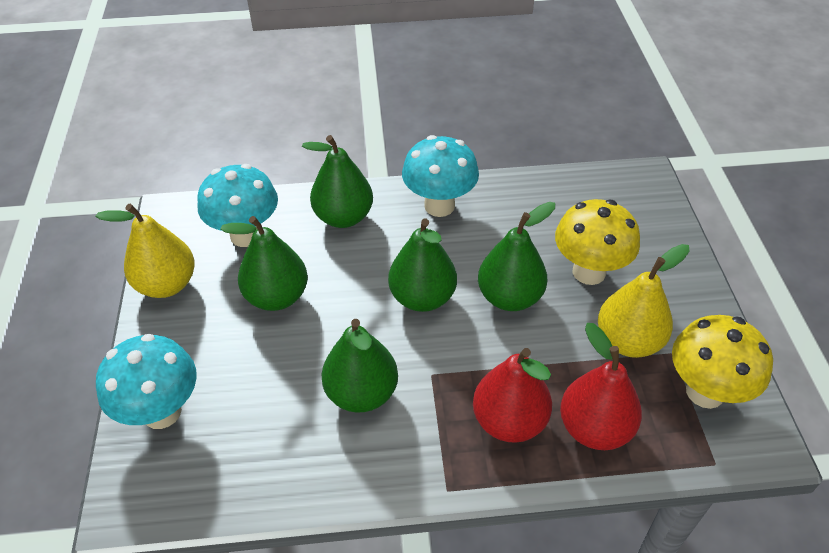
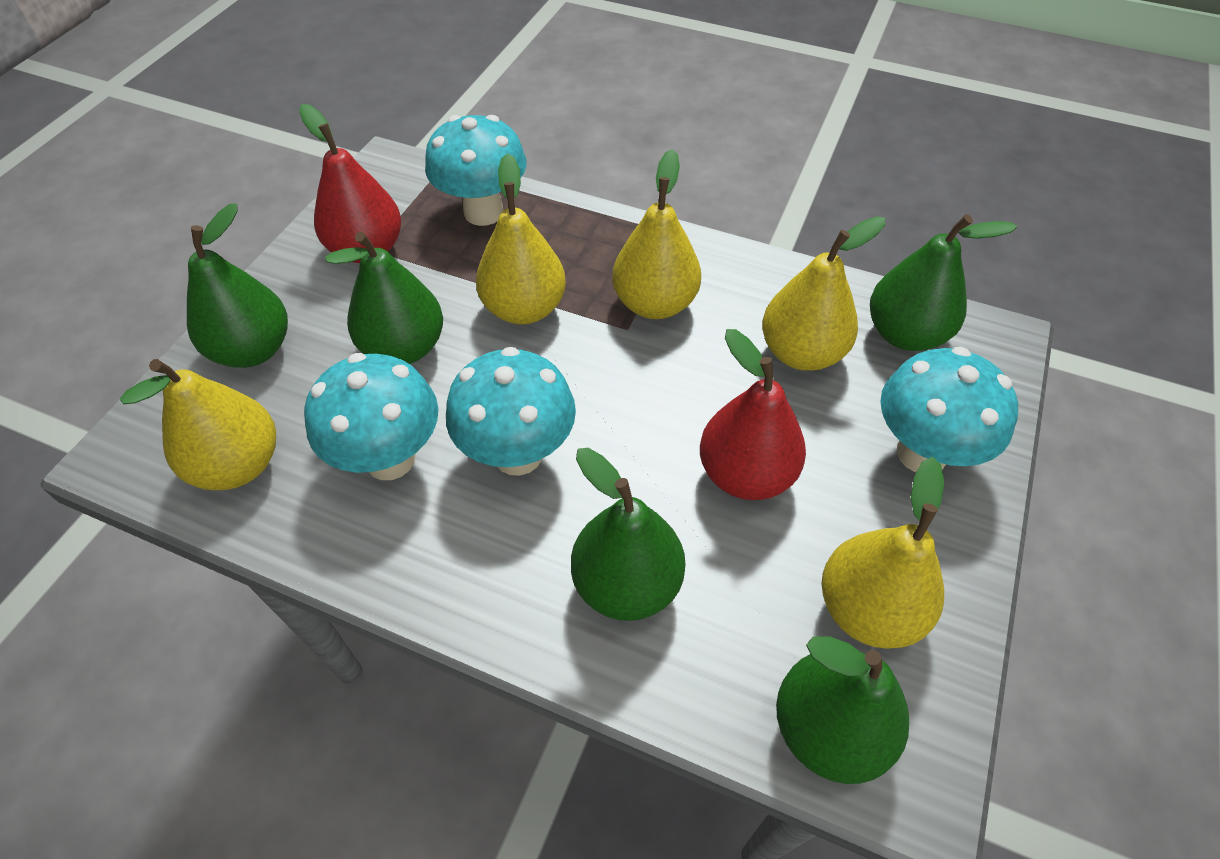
turquoise mushroom: [96,334,197,429] [197,164,278,247] [402,135,479,217] = 3 -> [304,353,438,480] [425,115,527,226] [446,347,576,476] [880,347,1018,473] = 4
yellow mushroom: [555,199,640,285] [672,315,773,409] = 2 -> none = 0
yellow pear: [95,203,195,298] [598,244,690,358] = 2 -> [120,359,276,490] [476,153,566,324] [612,149,701,319] [762,216,885,371] [822,457,944,649] = 5

